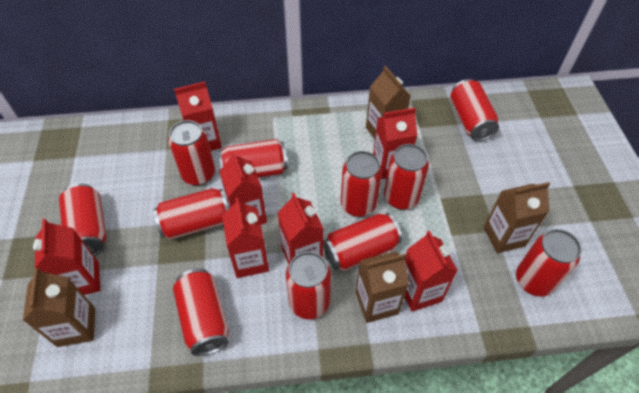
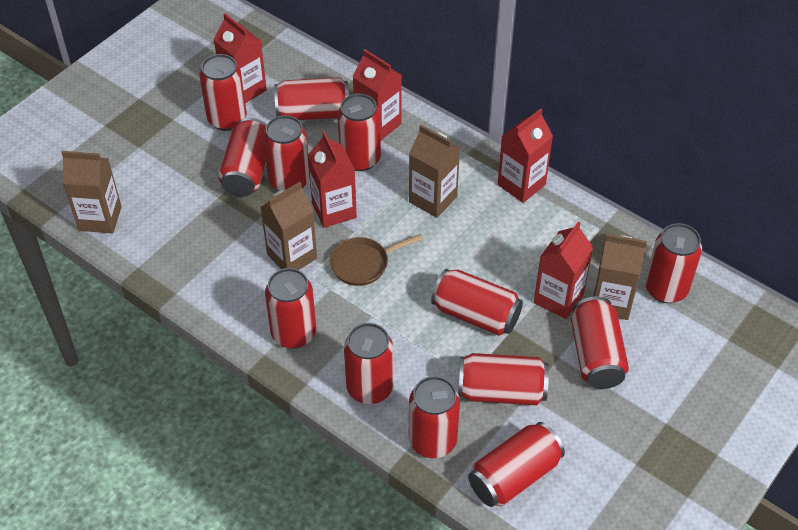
brown pan: none = 0 -> [330,234,423,286] = 1
red can: [59,184,106,256] [153,188,228,240] [168,120,215,186] [173,269,229,356] [219,139,288,178] [286,252,331,319] [323,213,402,271] [341,151,382,217] [384,144,429,210] [450,79,499,141] [516,229,581,297] = 11 -> [199,54,247,131] [218,118,267,197] [263,115,310,191] [265,268,316,349] [274,77,349,120] [337,94,381,171] [344,323,394,404] [409,376,460,458] [431,269,523,335] [458,353,549,405] [468,422,565,507] [571,296,629,389] [645,223,702,303] = 13
red carton: [33,219,100,295] [174,81,222,151] [219,151,267,225] [222,197,269,278] [277,193,324,264] [373,108,417,179] [405,231,458,312] = 7 -> [213,13,267,103] [308,132,357,228] [353,49,401,140] [497,109,553,203] [534,222,593,319] = 5

